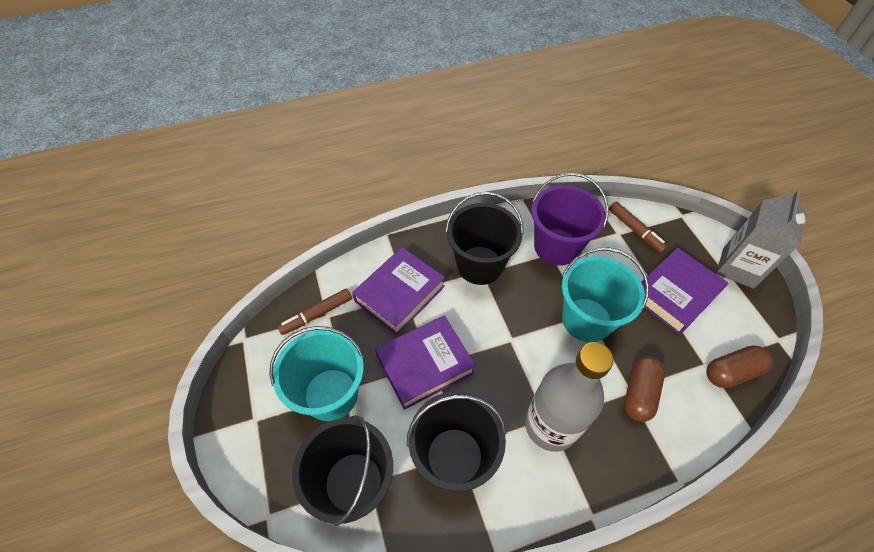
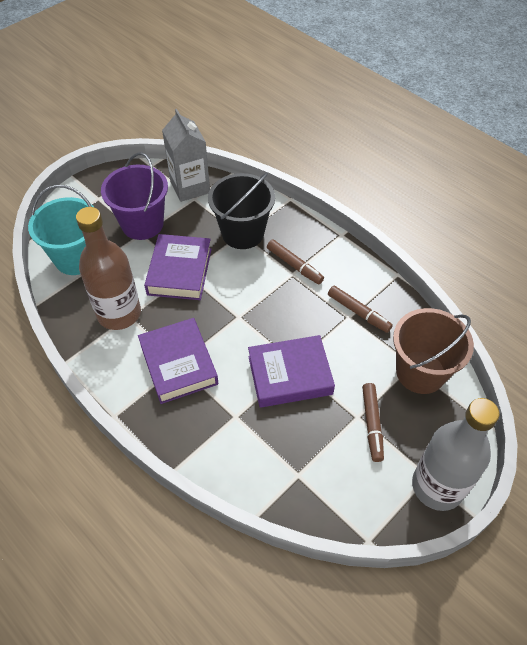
black bucket: [292,415,393,526] [407,392,506,491] [445,192,524,285] = 3 -> [208,172,275,249] = 1
brown bottle: none = 0 -> [76,207,141,330] = 1
brown bucket: none = 0 -> [393,308,474,394] = 1
brown capsule: [624,356,665,422] [706,345,773,388] = 2 -> none = 0
brown marker: [277,288,352,335] [609,201,668,253] = 2 -> [267,240,324,284] [328,286,393,333] [362,383,384,462] = 3
turquoise bucket: [269,326,364,421] [562,248,649,342] = 2 -> [28,185,94,275] = 1

